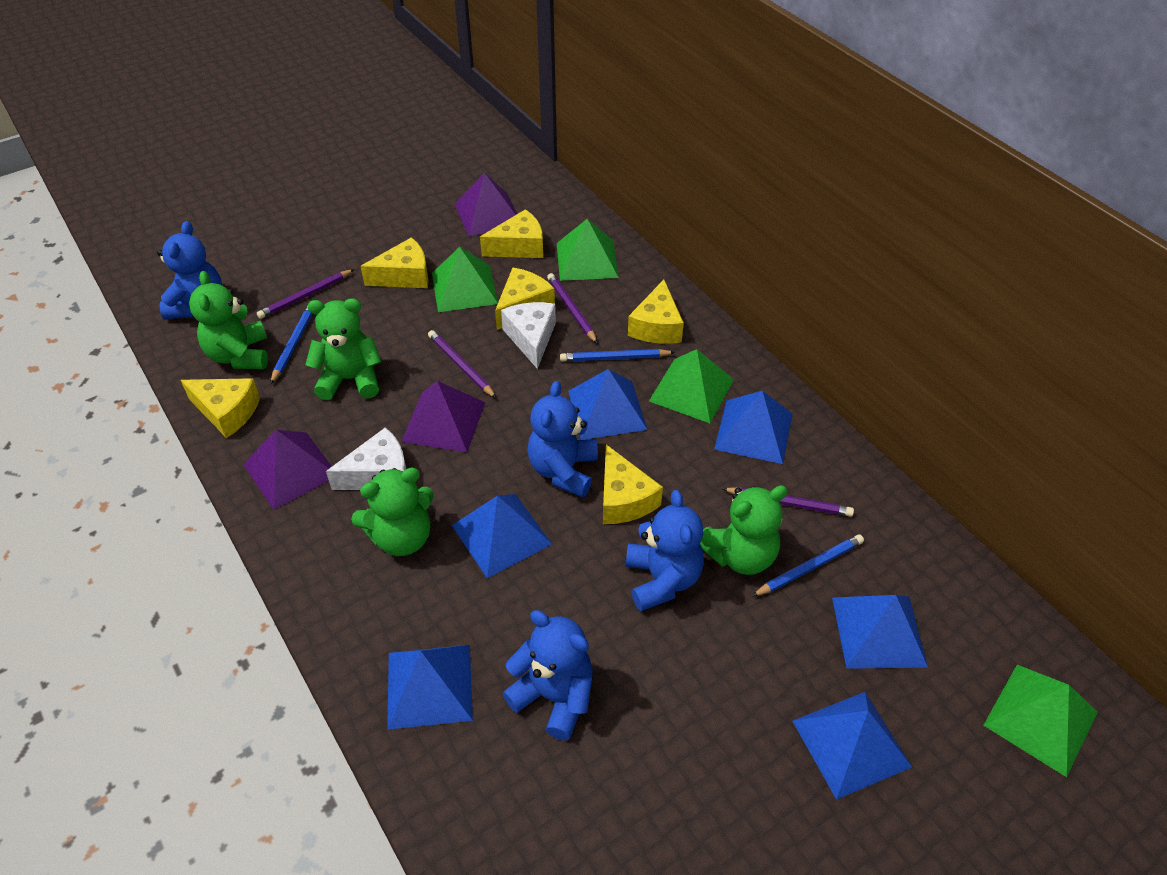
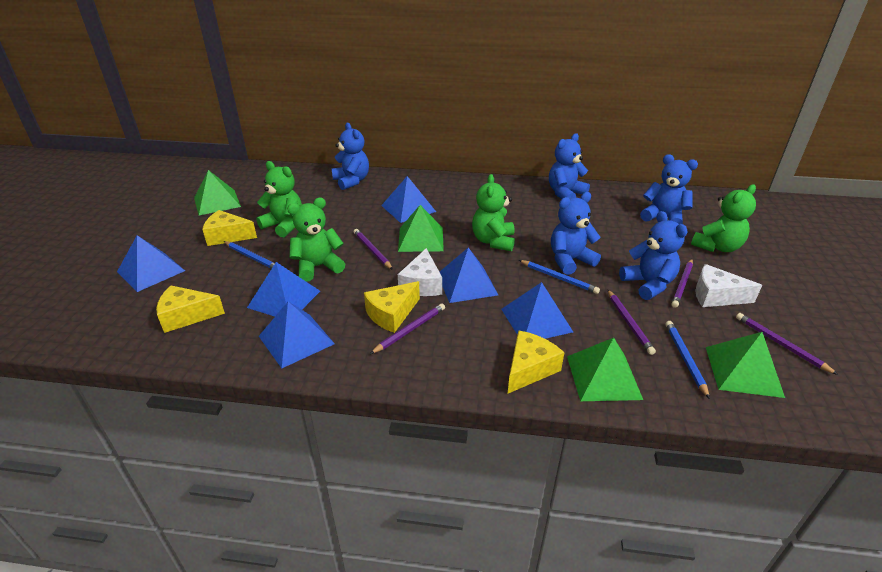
blue teddy bear: [157,221,222,319] [502,610,593,740] [527,381,598,497] [626,490,704,611] = 4 -> [332,123,369,190] [549,133,590,199] [551,192,601,275] [619,211,688,300] [640,154,698,224] = 5
purple pencil: [257,269,354,319] [428,330,496,398] [547,273,598,344] [722,487,854,517] = 4 -> [354,229,393,270] [370,303,445,354] [607,289,656,355] [671,259,693,308] [736,313,838,375] = 5
purple pyramid: [243,430,332,510] [401,381,485,452] [455,173,517,236] = 3 -> none = 0
yellow cheese: [181,378,260,438] [360,237,429,288] [480,209,543,258] [495,267,555,330] [603,444,663,524] [628,280,684,344] = 6 -> [156,285,225,333] [202,210,257,246] [364,281,420,333] [507,330,565,394] = 4

